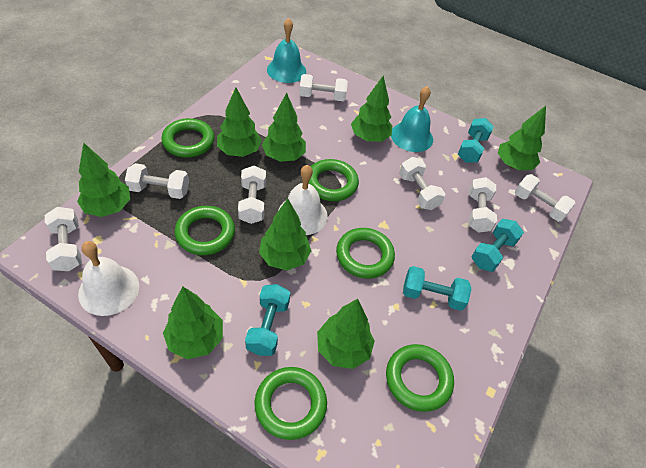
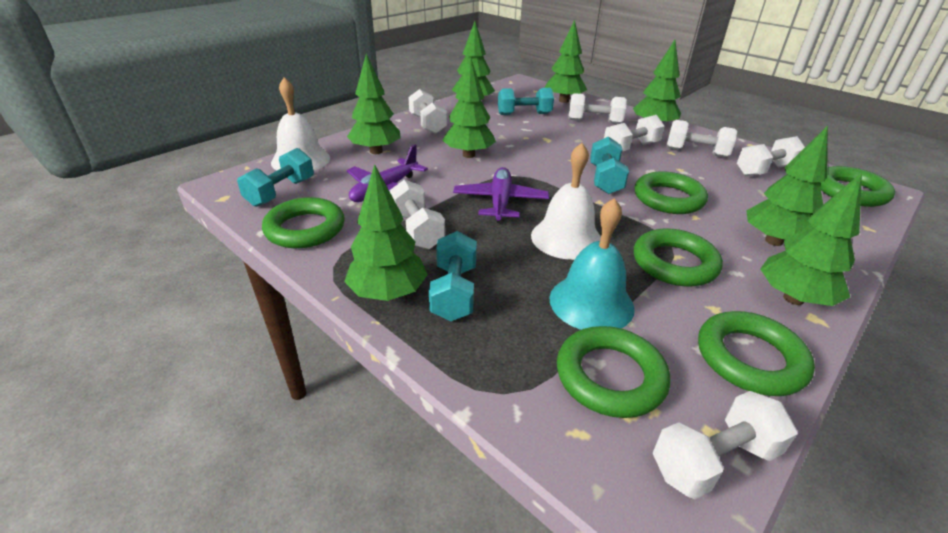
purple plane: none = 0 -> [347,145,428,202] [453,167,549,223] = 2
turquoise bell: [267,18,306,83] [391,86,433,152] = 2 -> [549,198,635,330] = 1

